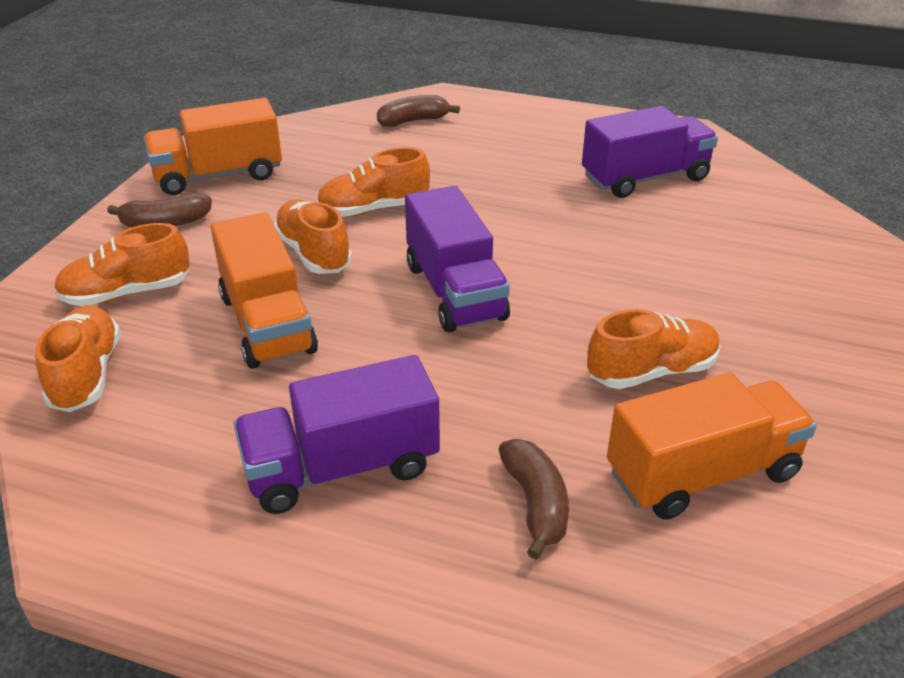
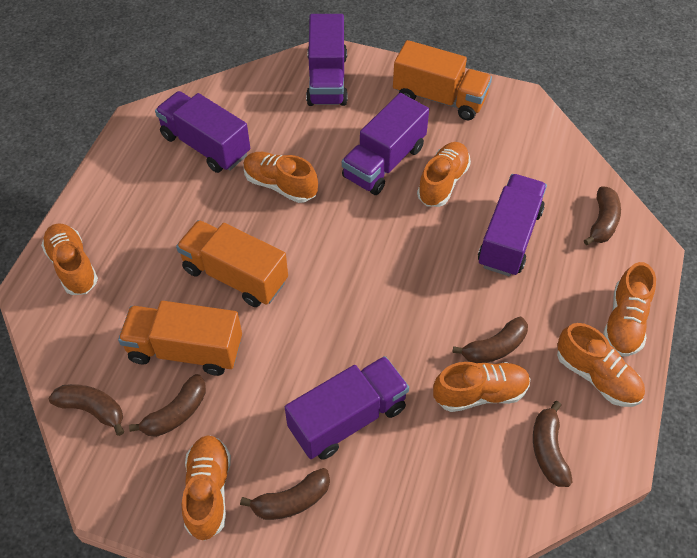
brown banana: [107,193,212,228] [377,95,460,127] [498,439,569,560] = 3 -> [49,384,124,436] [129,374,206,437] [240,468,330,520] [452,317,528,363] [533,401,573,487] [584,186,621,245] = 6
orange shoe: [35,305,121,412] [54,223,190,306] [274,199,352,274] [317,147,430,217] [587,309,721,389] = 5 -> [41,223,98,295] [182,435,231,541] [243,152,318,203] [417,142,471,207] [433,362,530,412] [557,323,645,407] [603,262,656,357] = 7
purple truck: [233,355,440,514] [405,186,510,333] [582,106,718,198] = 3 -> [155,91,250,173] [285,356,409,460] [306,14,348,106] [342,93,429,195] [478,174,547,276] = 5

